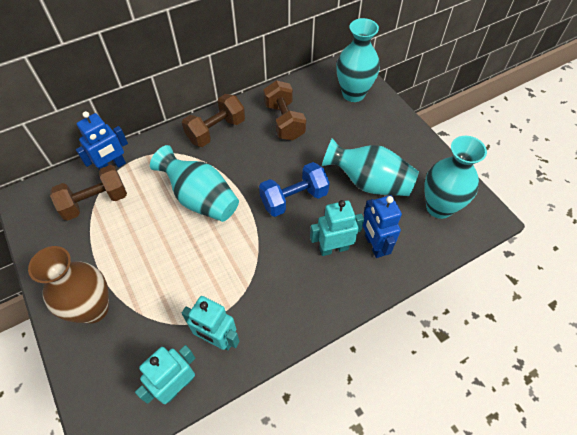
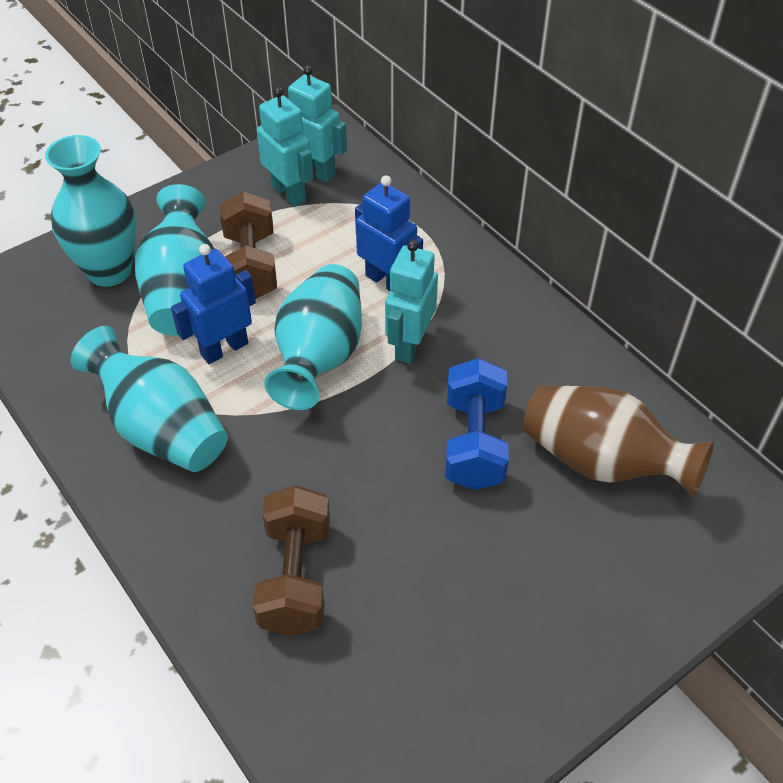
brown dumbbell: [50,165,127,221] [182,94,245,147] [263,80,306,140] = 3 -> [220,191,277,299] [252,485,330,636] = 2

